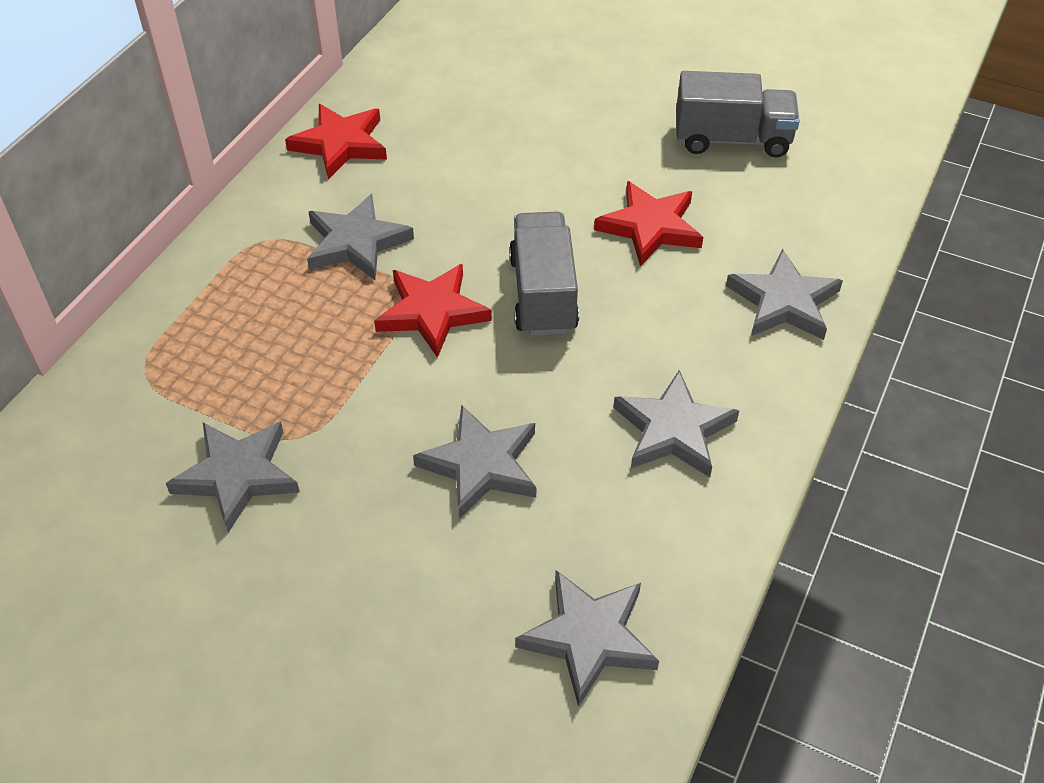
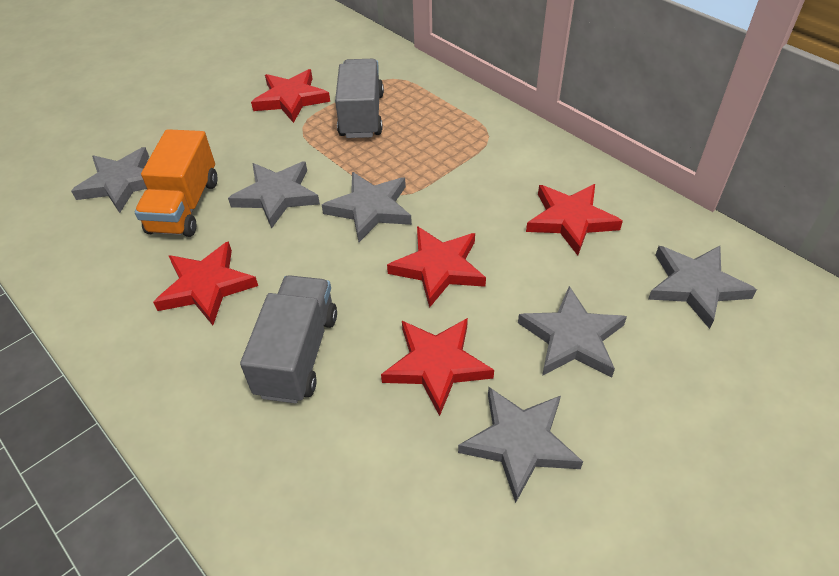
orange truck: none = 0 -> [135,129,217,237] = 1
red star: [285,104,387,179] [374,264,492,358] [594,181,703,266] = 3 -> [153,241,258,325] [251,69,330,123] [381,318,494,416] [387,226,486,308] [526,184,623,255] = 5

